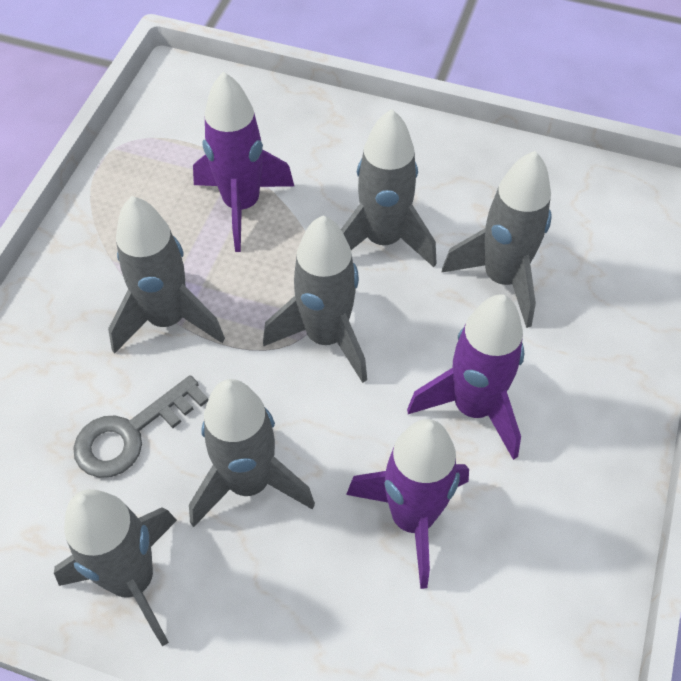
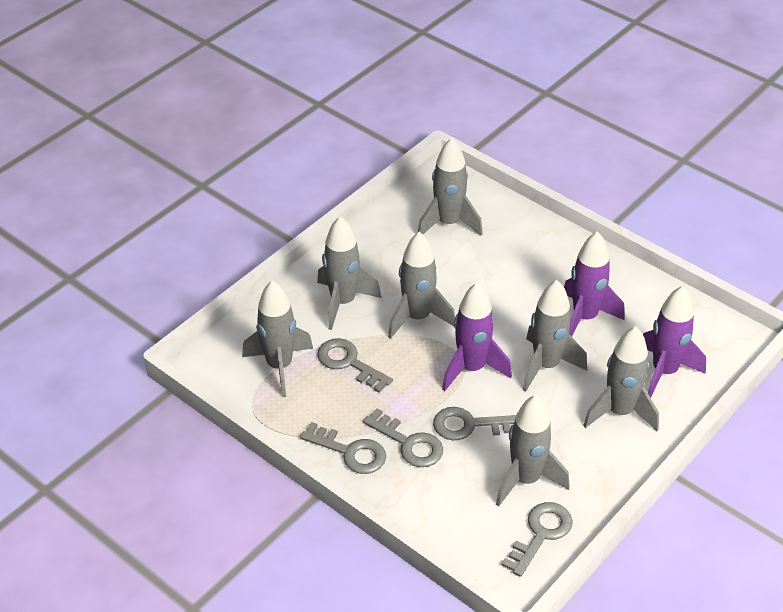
grey key: [73,375,209,478] = 1 -> [300,422,386,474] [317,338,393,393] [363,408,443,467] [433,407,516,440] [502,502,573,577] = 5
grey rocket: [54,489,177,646] [108,196,225,354] [189,379,315,527] [263,216,367,383] [341,109,437,267] [441,151,552,328] = 6 -> [242,280,313,397] [317,216,382,330] [388,232,455,339] [418,138,483,236] [496,395,570,506] [523,280,587,391] [583,326,659,431] = 7

